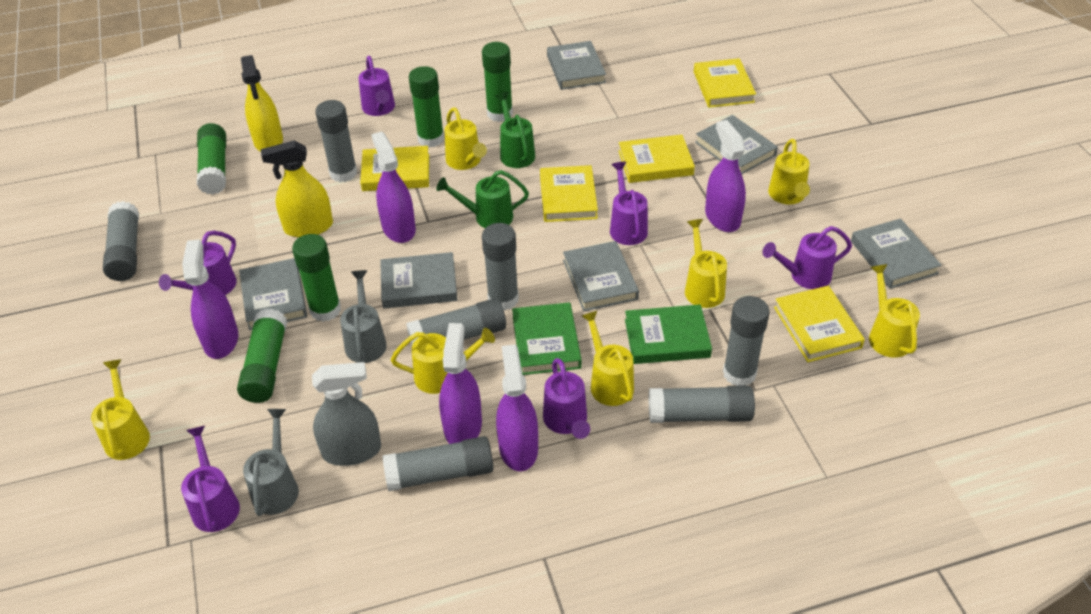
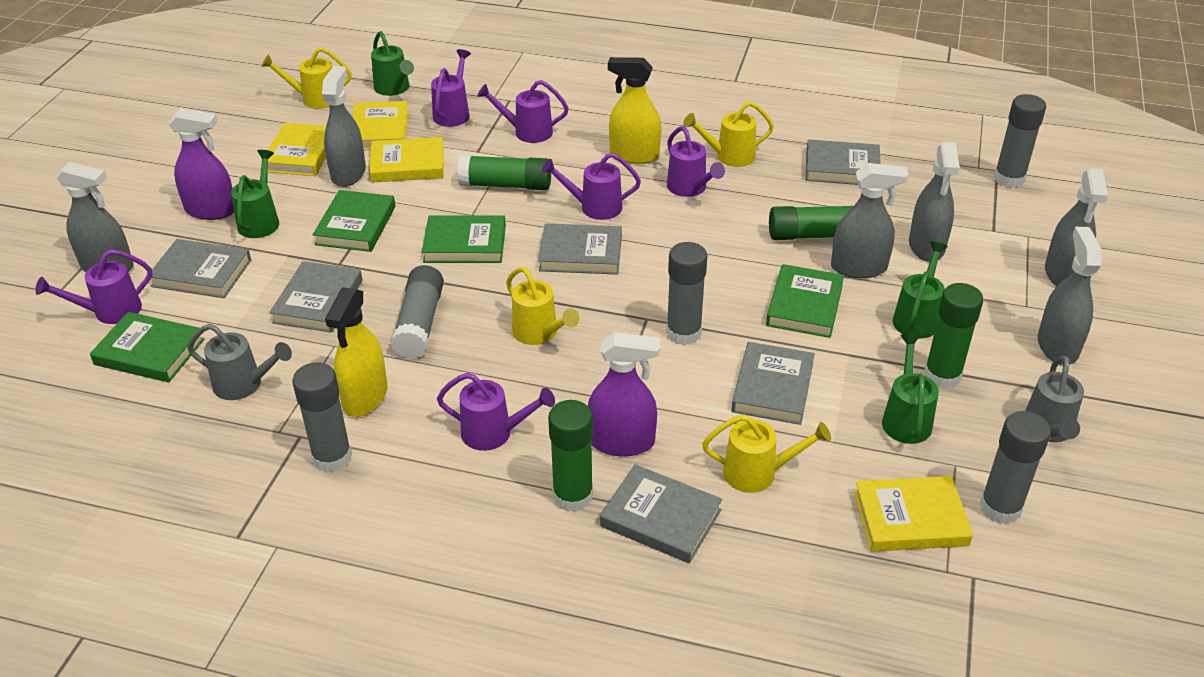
green book: [512,302,582,375] [625,305,712,364] = 2 -> [90,312,205,382] [313,190,395,252] [422,216,506,263] [766,264,844,338] = 4
green glue stick: [197,123,226,195] [237,309,287,403] [292,234,341,322] [409,66,444,148] [482,42,513,122] = 5 -> [457,155,551,190] [548,400,593,512] [769,206,853,240] [924,283,983,389] = 4
green watering can: [436,170,529,228] [495,92,535,168] = 2 -> [231,150,279,238] [371,31,414,96] [882,334,939,444] [893,241,948,339] = 4
grey glue stick: [103,201,139,281] [315,100,357,182] [383,436,493,491] [406,298,506,345] [482,223,519,311] [648,385,755,423] [723,296,769,386] = 7 -> [292,362,352,473] [391,265,444,359] [666,242,707,345] [979,411,1051,524] [994,94,1046,188] = 5
grey spray bottle: [312,362,381,466] = 1 -> [56,162,134,272] [322,66,366,187] [831,163,908,278] [909,142,960,262] [1038,227,1102,365] [1045,168,1108,286] = 6
purple spray bottle: [182,239,238,359] [371,132,416,243] [439,323,482,444] [496,345,538,471] [705,120,746,232] = 5 -> [168,108,234,220] [588,332,660,456] = 2
yellow book: [360,146,429,191] [540,165,598,222] [618,135,695,183] [694,58,756,108] [774,286,865,362] = 5 -> [260,123,326,176] [352,101,408,150] [369,137,444,183] [854,476,973,552] = 4
yellow watering can: [91,359,150,460] [391,328,495,394] [444,107,487,170] [582,311,634,406] [685,219,727,308] [768,139,810,205] [869,264,920,358] = 7 -> [261,47,352,109] [506,267,579,345] [683,101,774,167] [702,414,831,493] = 4

